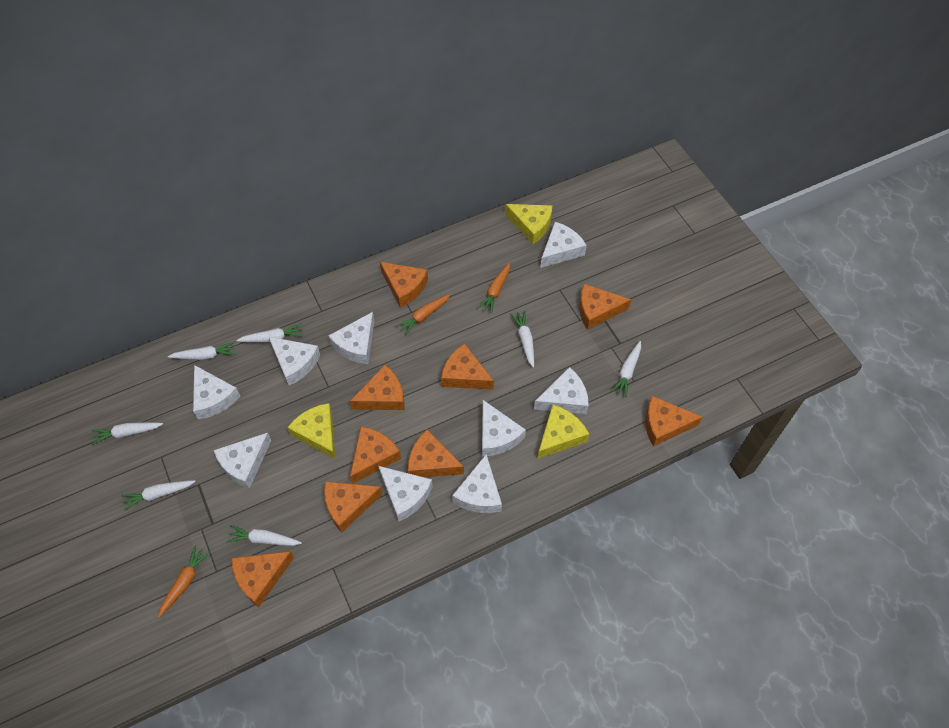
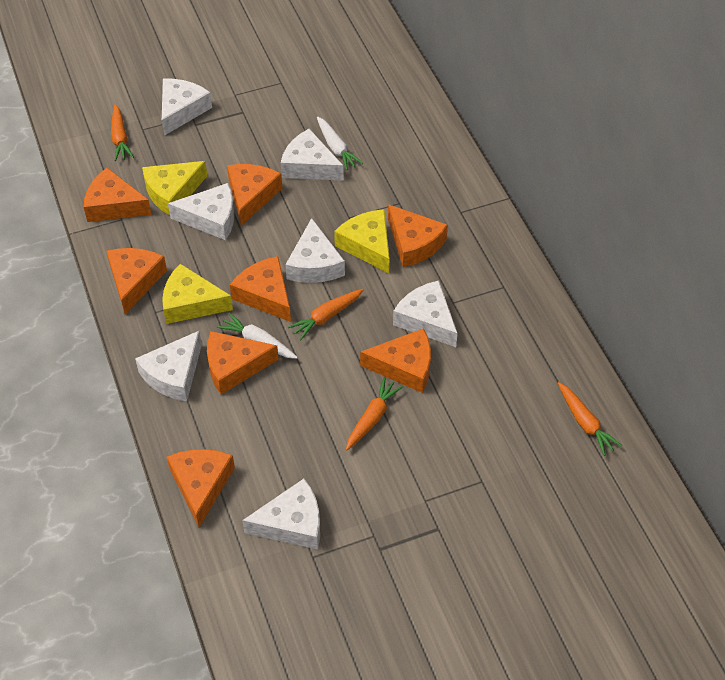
orange carrot: [158,545,210,618] [396,294,450,335] [478,262,510,313] = 3 -> [111,104,134,161] [288,289,363,340] [346,377,403,450] [558,382,622,456] = 4
orange cheese: [231,551,294,607] [324,481,383,533] [350,365,405,410] [350,426,401,484] [380,262,428,308] [408,429,464,477] [441,343,494,390] [579,284,631,330] [645,396,703,446] = 9 -> [84,168,151,222] [107,248,167,314] [167,449,235,527] [207,331,279,395] [227,164,282,226] [230,256,291,322] [360,328,431,393] [388,204,448,267] = 8
white carrot: [92,422,163,445] [121,480,196,511] [168,342,235,360] [226,525,302,546] [236,323,303,342] [511,311,534,368] [611,341,641,397] = 7 -> [217,313,298,359] [317,117,363,170] = 2
white cheese: [193,365,240,420] [214,433,271,489] [269,337,320,386] [328,312,374,364] [378,466,433,522] [452,454,502,513] [482,400,526,456] [534,367,589,414] [540,222,587,268] = 9 -> [135,331,202,401] [162,79,212,136] [168,183,234,240] [242,479,320,549] [281,129,344,181] [285,218,345,283] [393,280,458,347] = 7

